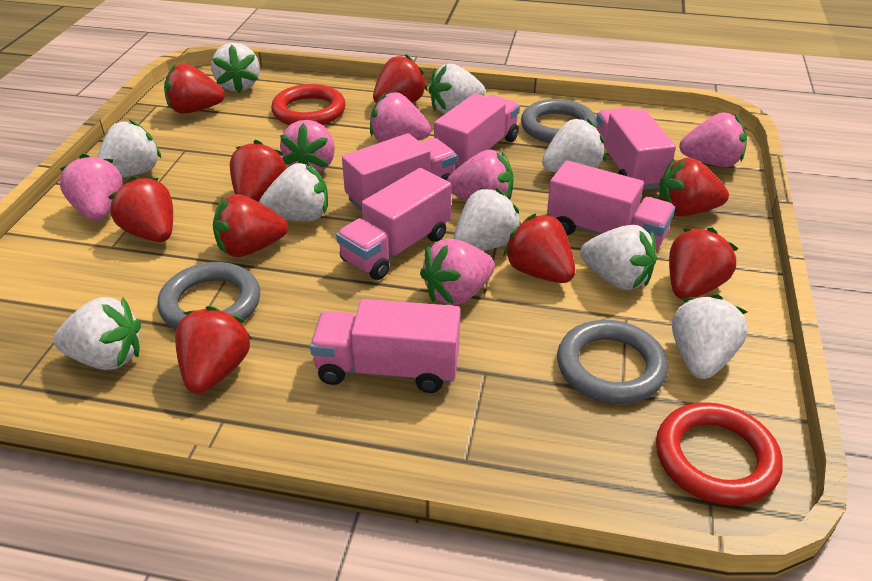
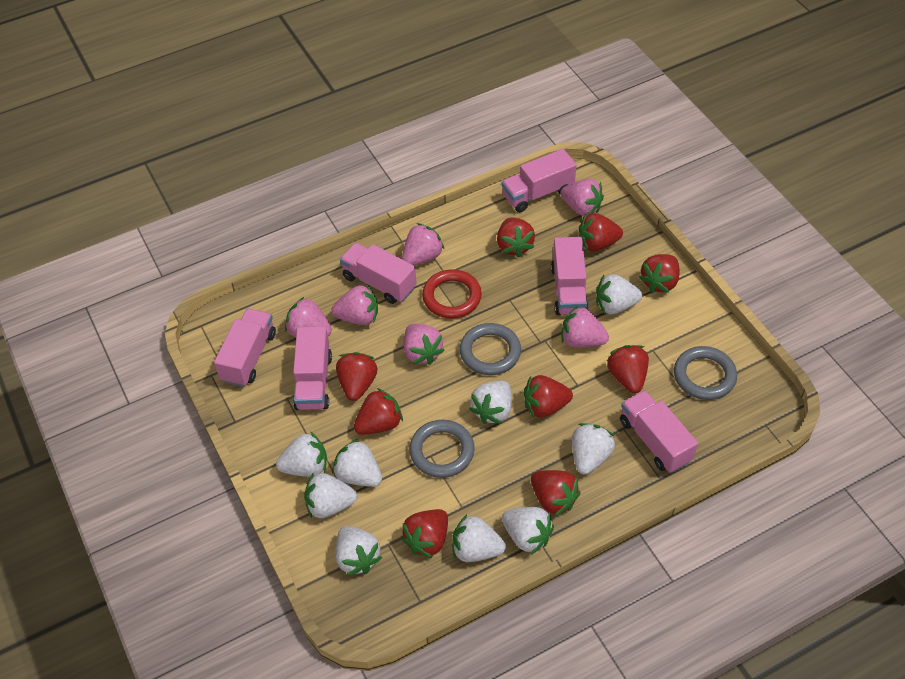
red ring: [271,84,346,125] [656,402,783,506] = 2 -> [422,269,482,319] = 1

